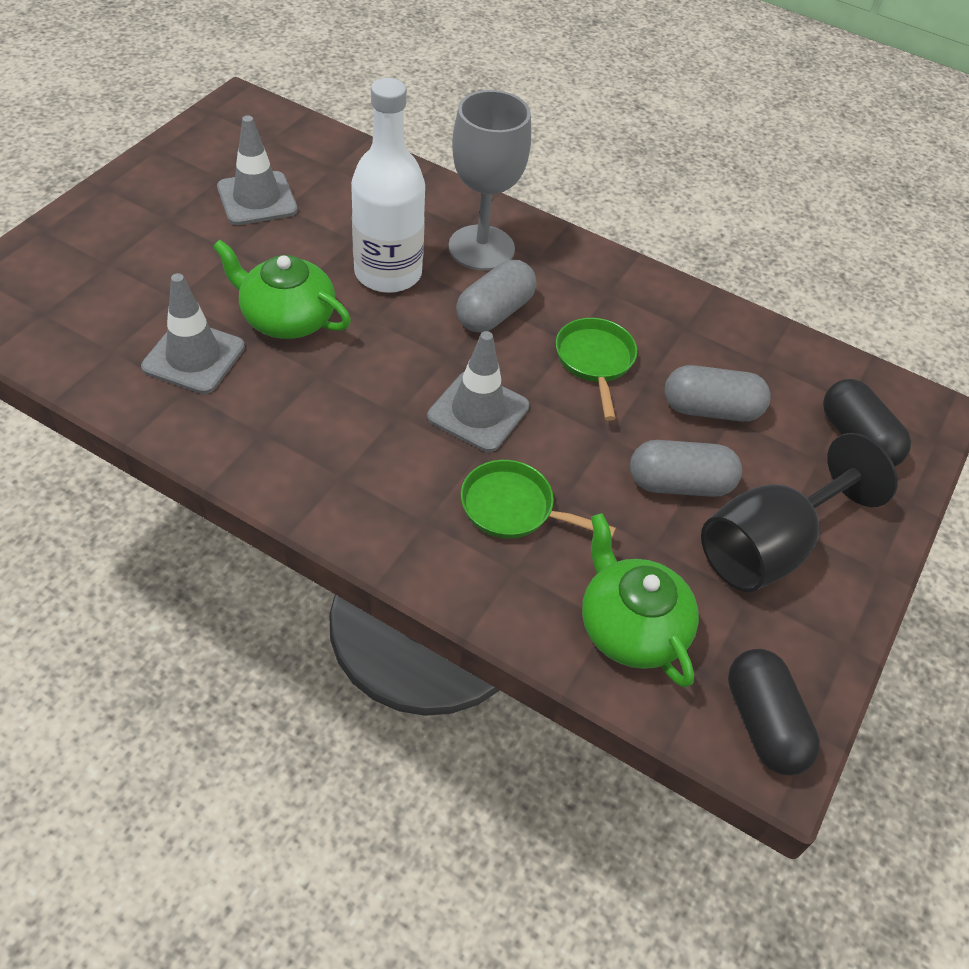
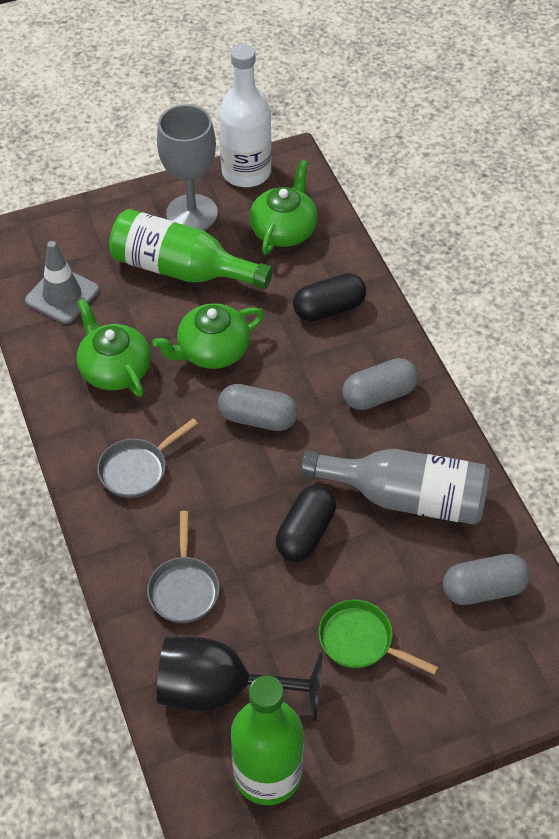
green bottle: none = 0 -> [109,209,273,289] [231,675,303,805] = 2
green pan: [461,460,616,539] [556,318,637,420] = 2 -> [318,599,438,675] = 1
green teapot: [213,240,351,339] [582,513,699,688] = 2 -> [77,298,151,397] [152,303,264,369] [249,160,318,255] = 3
grey bottle: none = 0 -> [301,449,490,525] = 1
grey pan: none = 0 -> [97,418,198,498] [147,511,220,623] = 2
grey traffic cone: [141,273,245,394] [217,115,298,225] [427,331,529,452] = 3 -> [25,241,99,324] = 1

